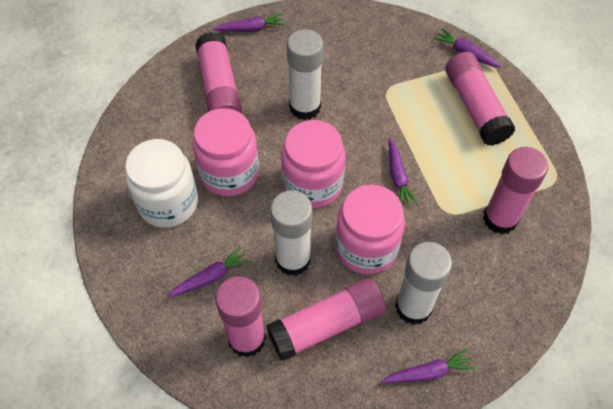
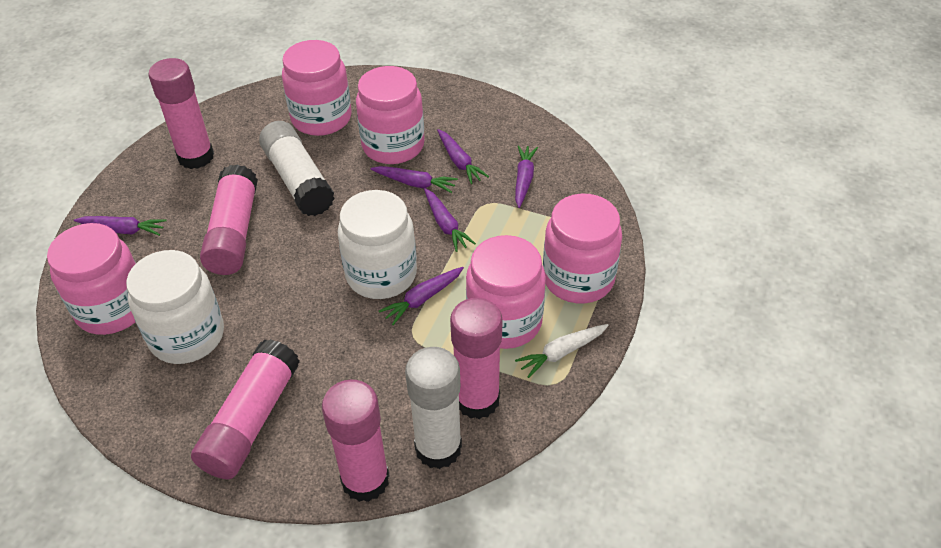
pink jar: [192,108,259,196] [281,120,346,208] [335,184,405,274] = 3 -> [47,223,136,335] [282,40,351,136] [356,66,425,164] [466,235,546,349] [543,193,622,303] = 5
purple carrot: [167,246,250,298] [213,13,285,32] [381,349,475,383] [389,138,418,206] [434,28,502,68] = 5 -> [74,216,167,236] [371,166,458,193] [379,267,464,325] [424,188,476,252] [437,129,489,184] [515,145,538,208] = 6
white carrot: none = 0 -> [515,324,609,378] = 1
white glue stick: [270,190,313,276] [287,29,323,120] [395,242,452,325] = 3 -> [259,121,335,216] [405,347,462,469] = 2
white jar: [125,139,198,228] = 1 -> [126,250,224,364] [338,190,417,299] = 2

